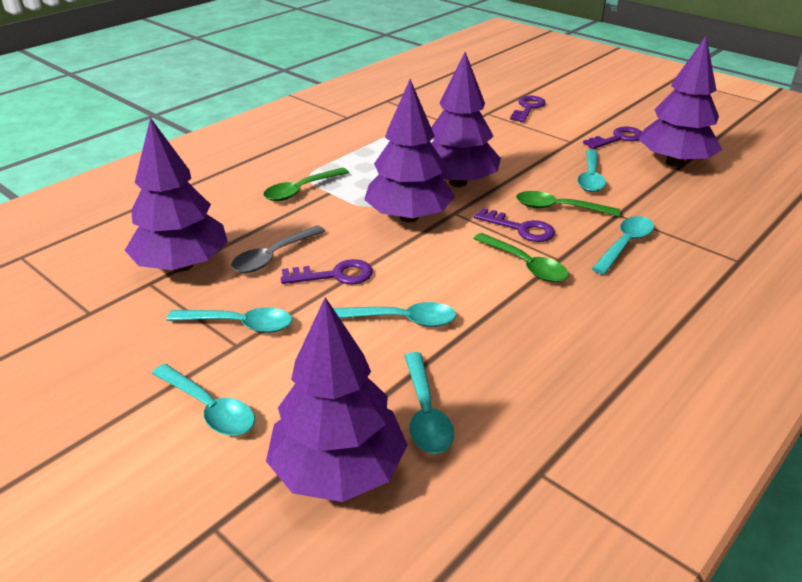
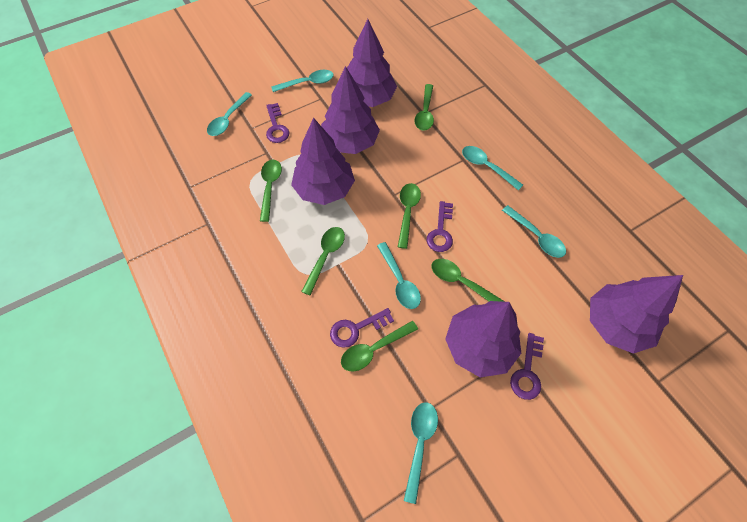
green spoon: [263,168,349,201] [473,233,569,282] [516,191,620,217] = 3 -> [260,160,282,222] [301,227,345,295] [341,321,418,372] [398,183,421,249] [415,84,434,130] [431,259,505,302] = 6
grey spoon: [231,225,325,273] = 1 -> none = 0

